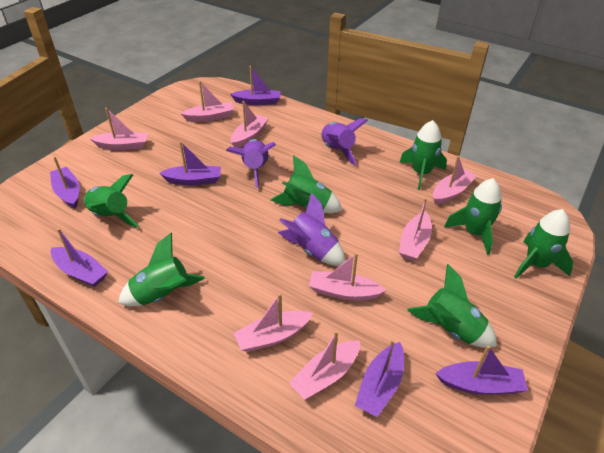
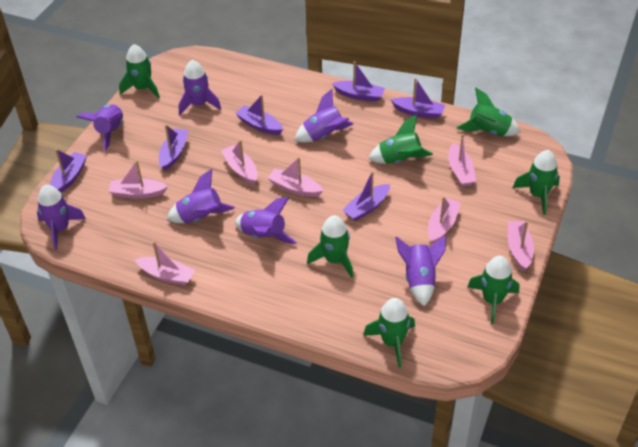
pink boat: [90,108,148,150] [180,81,234,122] [231,101,269,148] [234,293,313,352] [289,331,360,400] [309,253,386,301] [399,198,432,261] [433,156,477,205] = 8 -> [109,160,168,199] [135,241,195,285] [221,140,258,184] [268,157,324,197] [428,196,461,244] [449,134,476,187] [508,221,534,271] = 7
purple rocket: [226,139,276,188] [278,193,345,266] [321,119,368,165] = 3 -> [37,185,86,250] [76,104,123,151] [167,169,235,223] [179,60,221,115] [235,197,297,244] [295,89,353,143] [395,236,446,306] = 7

